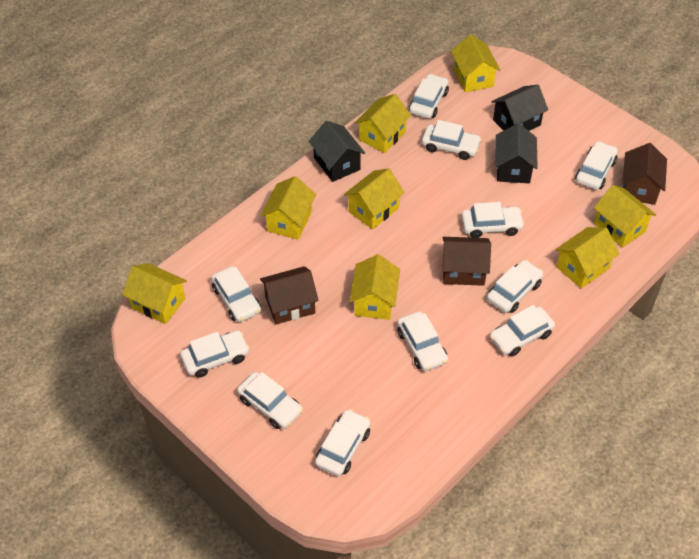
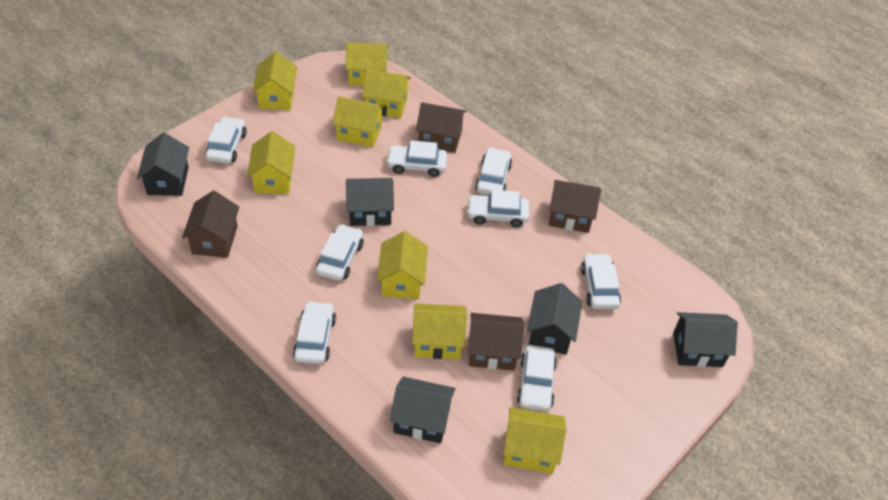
black house: [309,121,365,182] [491,85,548,131] [496,123,538,183] = 3 -> [137,133,189,196] [346,178,394,226] [390,377,456,443] [527,283,582,355] [673,312,738,367] = 5
brown house: [260,266,319,324] [443,237,491,286] [622,143,667,205] = 3 -> [182,191,239,258] [416,102,466,153] [468,313,524,371] [549,180,601,233] = 4
white car: [180,330,250,378] [211,266,261,322] [237,372,303,429] [315,409,371,476] [397,311,448,371] [409,74,449,119] [422,120,482,160] [461,202,525,238] [487,260,543,313] [490,305,555,356] [575,141,618,190] = 11 -> [205,117,247,164] [293,301,336,364] [316,224,364,281] [386,140,447,177] [467,190,529,227] [475,148,512,195] [517,345,557,411] [581,253,621,309] = 8

